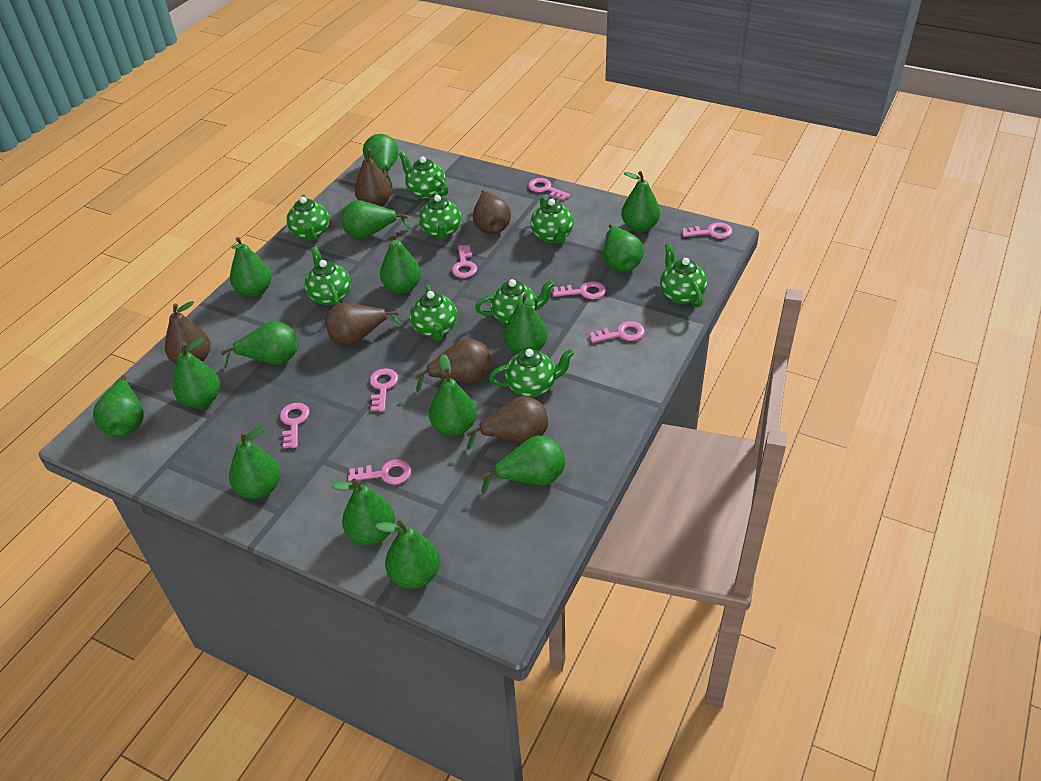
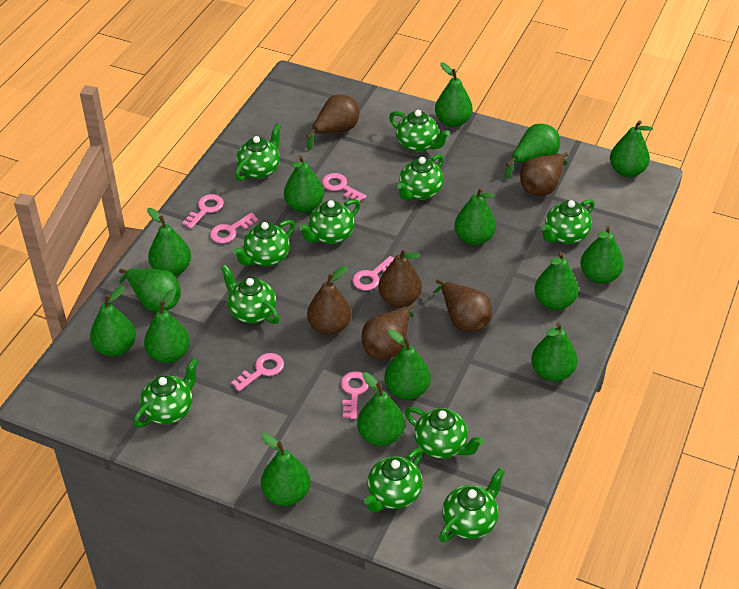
green teapot: [286,195,329,241] [305,247,351,306] [399,151,449,199] [410,285,457,341] [419,192,461,240] [475,279,554,324] [489,349,574,397] [530,197,574,244] [660,243,707,308] = 9 -> [133,358,198,427] [221,265,280,324] [233,220,295,266] [235,124,281,181] [299,199,360,244] [364,448,423,512] [389,110,450,152] [397,154,444,200] [404,407,484,459] [439,468,505,542] [541,199,595,244] = 11
pink key: [280,403,309,448] [348,459,412,485] [370,368,398,412] [452,245,477,278] [528,178,570,201] [553,281,606,299] [589,321,645,343] [682,222,733,239] = 8 -> [182,194,224,229] [210,213,258,243] [231,353,284,391] [322,173,366,202] [341,371,369,419] [352,256,394,291] = 6

